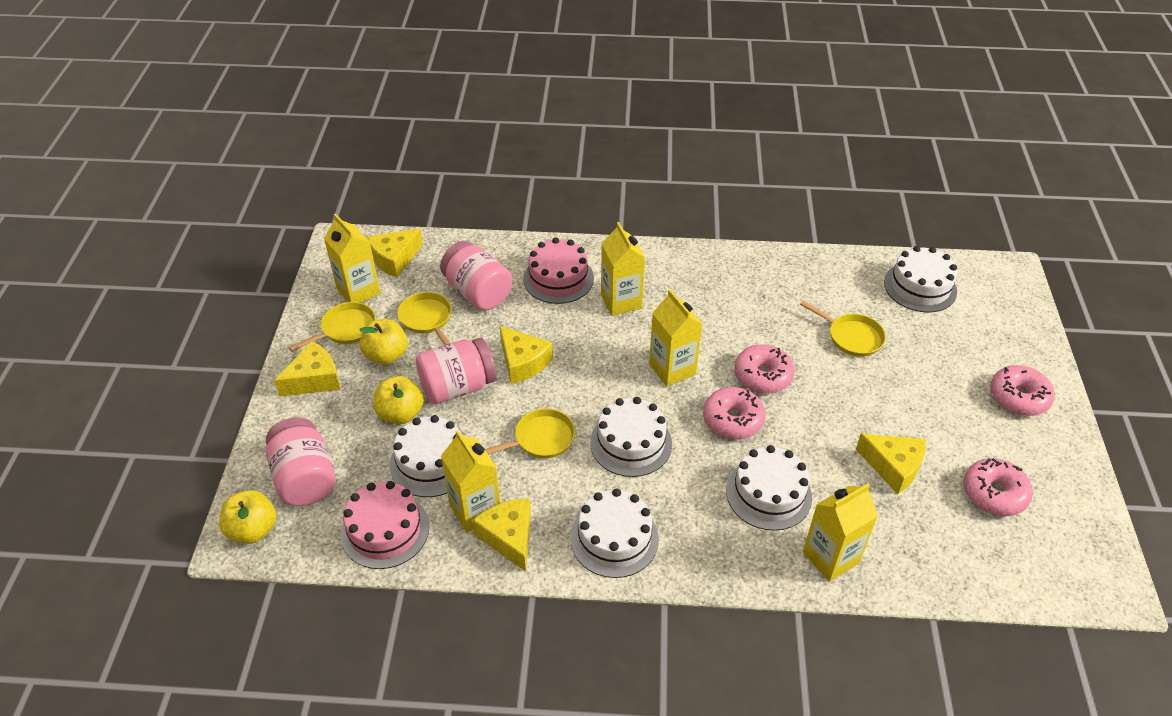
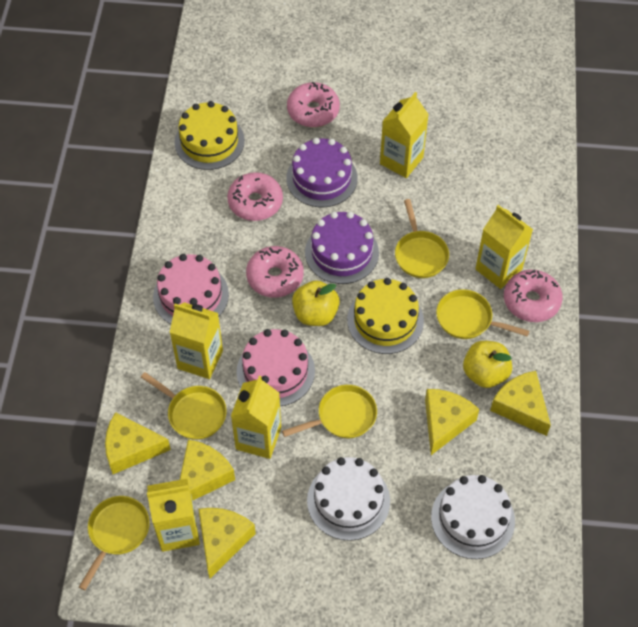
pink jar: [266,418,336,506] [416,338,496,404] [440,241,513,310] = 3 -> none = 0
purple cake: none = 0 -> [286,138,358,207] [305,212,379,284] = 2
white cake: [390,415,462,497] [570,488,659,578] [590,397,672,477] [726,445,812,531] [884,246,957,312] = 5 -> [307,457,390,541] [431,475,515,559] = 2
yellow apple: [219,490,276,544] [359,319,408,365] [374,376,424,424] = 3 -> [292,280,340,326] [463,341,512,388] = 2
yellow cake: none = 0 -> [174,101,245,170] [347,278,424,354] = 2
yellow pan: [289,302,376,352] [398,292,451,345] [485,408,575,458] [800,300,886,357] = 4 -> [79,496,150,590] [141,372,227,440] [282,385,377,438] [395,199,449,278] [436,289,529,339] = 5

